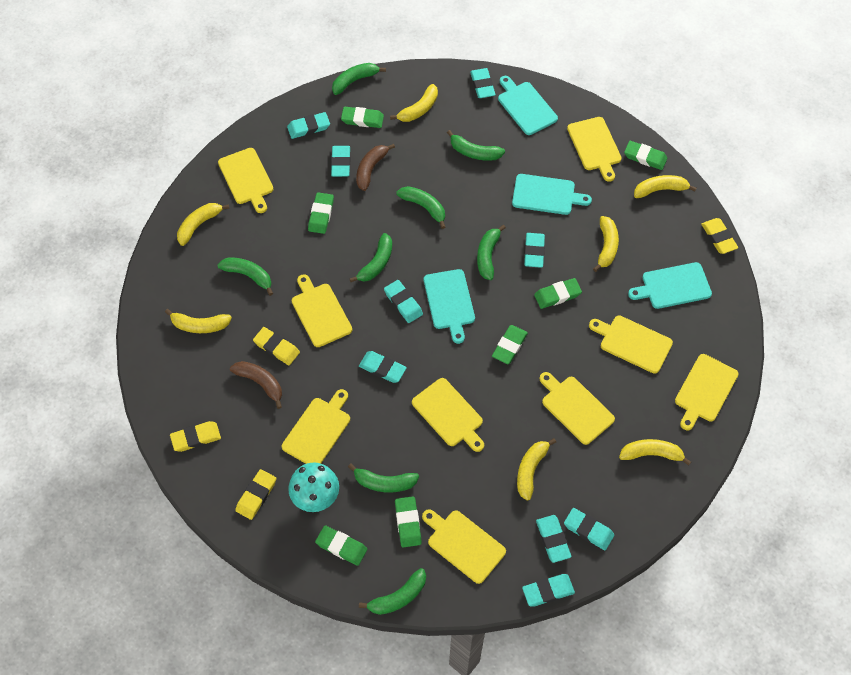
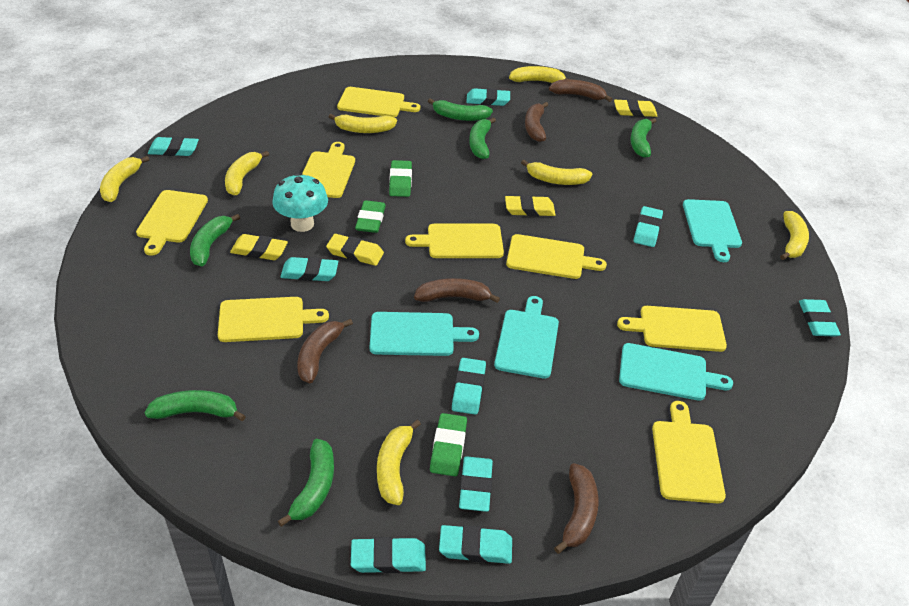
brown banana: [230,361,282,409] [356,144,395,191] = 2 -> [298,319,353,383] [414,278,500,303] [525,102,548,142] [549,79,612,102] [554,463,598,554] = 5
green banana: [217,257,273,296] [332,63,386,95] [348,463,419,493] [350,233,392,282] [359,568,426,615] [397,186,445,229] [447,130,505,161] [477,225,506,280] = 8 -> [145,390,246,421] [190,214,240,266] [278,439,334,527] [428,98,493,121] [469,117,496,159] [630,118,656,158] = 6
green eraser: [308,192,334,234] [315,525,367,566] [341,107,384,128] [395,496,422,548] [492,325,528,364] [534,278,582,309] [624,141,667,170] = 7 -> [355,200,386,233] [389,160,412,197] [430,413,467,476] = 3
yellow cutting board: [218,148,273,213] [282,389,350,464] [292,274,352,347] [412,378,484,452] [422,509,506,584] [539,372,615,445] [567,117,622,182] [589,315,673,374] [675,354,739,430] = 9 -> [136,190,208,256] [218,297,329,342] [302,142,355,198] [337,87,420,117] [405,224,504,258] [506,234,607,279] [617,306,727,352] [652,401,726,503] = 8

